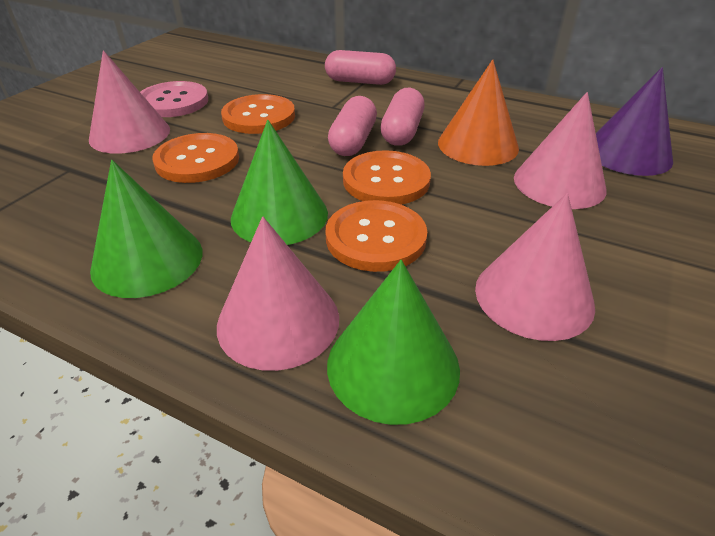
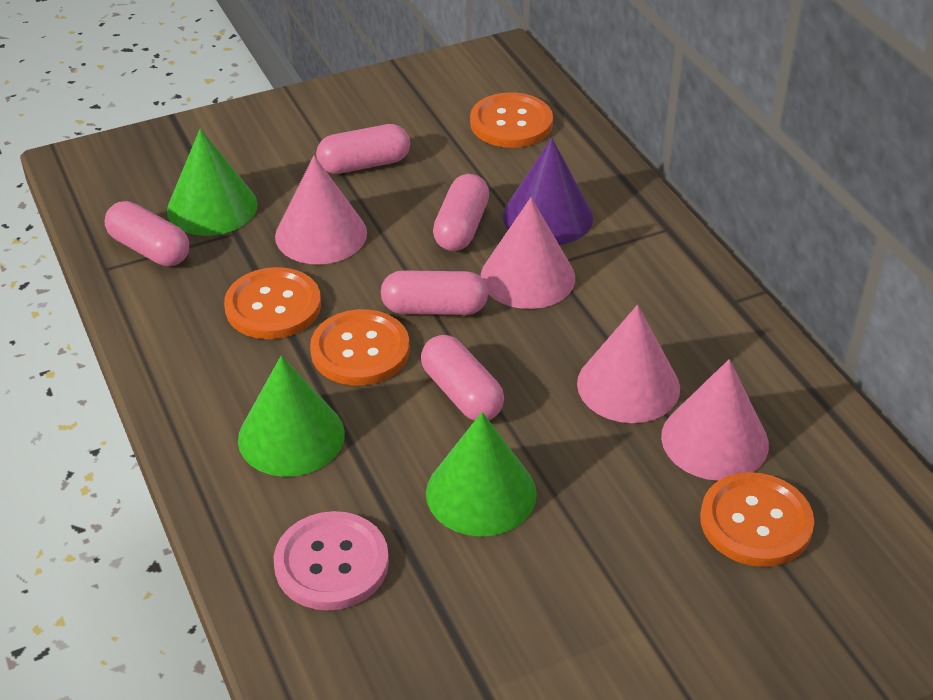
orange cone: [438,59,519,166] = 1 -> none = 0
pink capsule: [325,50,396,85] [328,96,377,156] [380,88,425,146] = 3 -> [105,201,189,266] [316,124,410,174] [381,270,488,315] [421,335,504,421] [433,174,489,251] = 5

